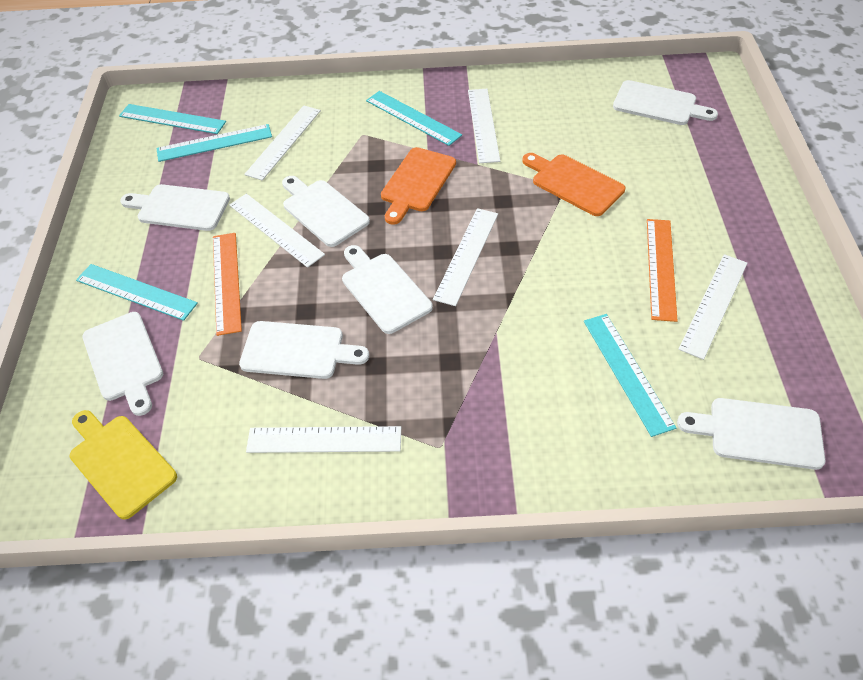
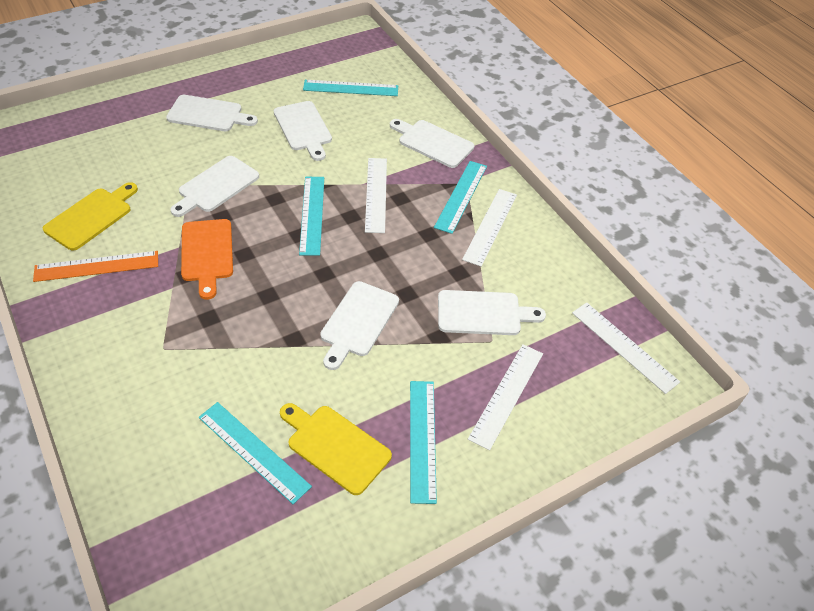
orange cutting board: [381,147,456,225] [522,153,625,216] = 2 -> [181,219,233,300] = 1
orange ruler: [213,233,242,336] [647,219,678,322] = 2 -> [33,251,158,282] = 1
white cutting board: [82,312,163,416] [120,184,230,231] [239,321,369,379] [282,176,370,247] [342,245,433,334] [613,80,718,125] [677,398,826,470] = 7 -> [166,95,258,131] [170,156,259,217] [274,101,332,161] [320,281,399,370] [390,119,474,168] [438,290,546,335] = 6
white ruler: [229,194,325,268] [244,105,321,181] [246,426,401,453] [433,208,498,306] [468,89,500,163] [679,254,747,360] = 6 -> [365,158,387,233] [462,189,517,267] [468,344,543,451] [572,303,680,394] = 4
yellow cutting board: [70,410,177,520] = 1 -> [43,182,138,251] [280,403,392,495] = 2

